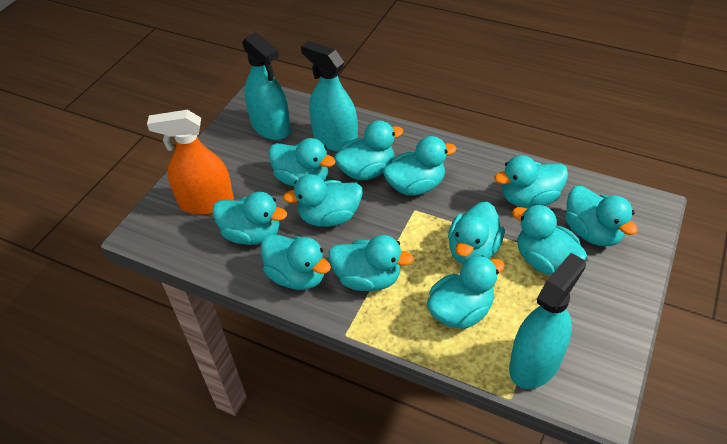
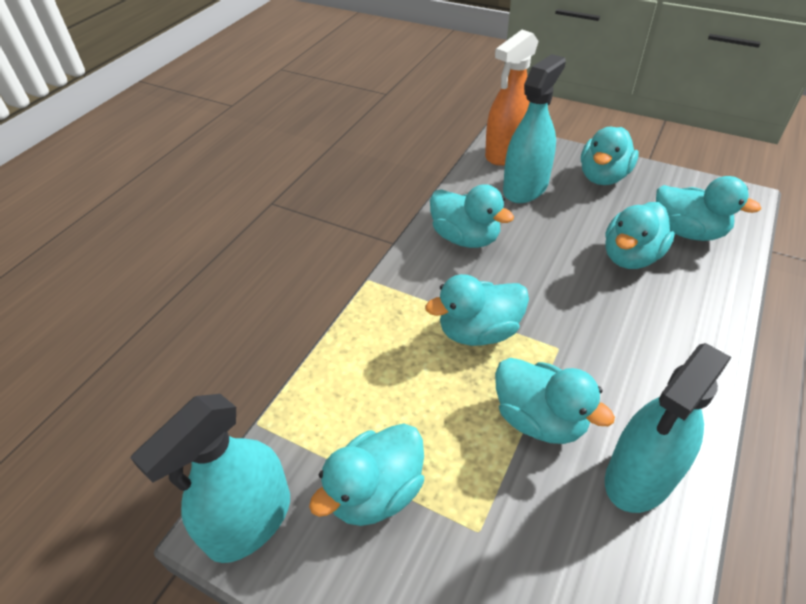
turquoise duck: [212,192,287,245] [261,234,331,290] [268,138,336,186] [283,174,362,227] [329,235,414,291] [334,120,403,180] [383,136,457,196] [427,255,505,329] [448,202,505,264] [494,155,568,208] [512,205,587,275] [565,186,638,246] = 12 -> [309,423,424,526] [425,274,529,346] [430,184,514,248] [495,358,615,444] [581,127,639,185] [605,202,675,269] [656,176,761,241] = 7

